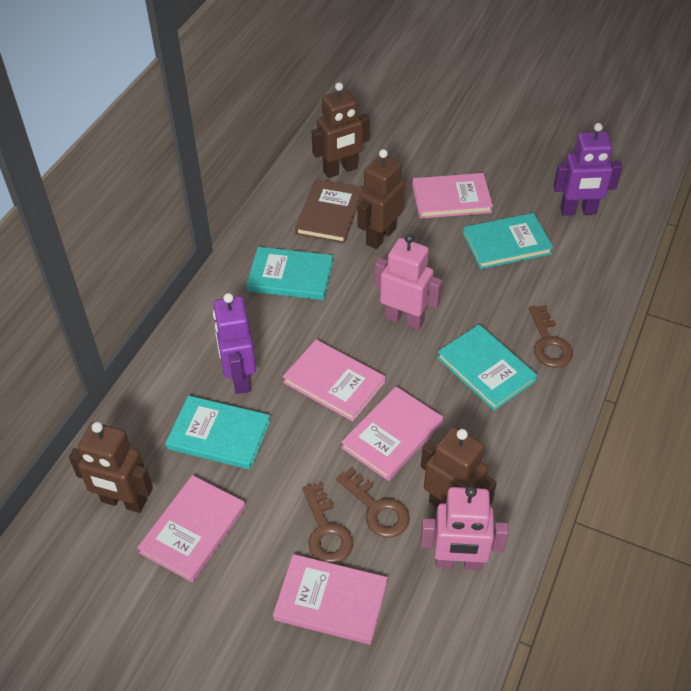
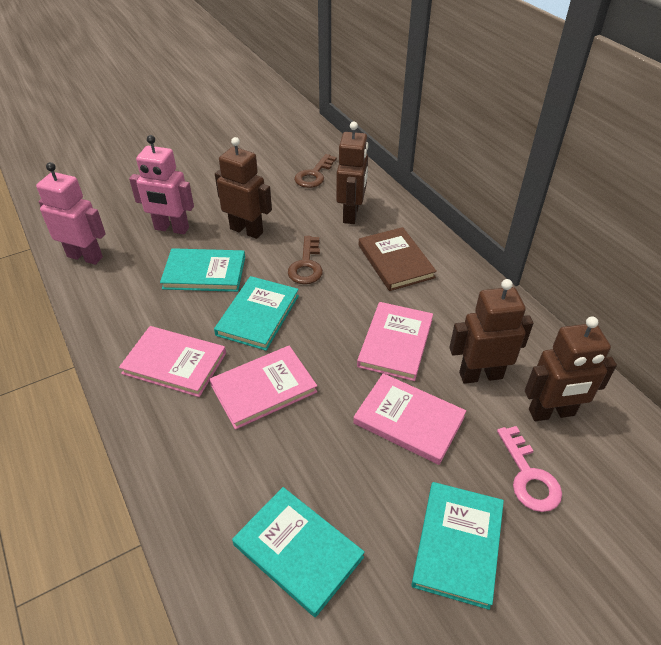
brown key: [302,483,353,564] [336,468,410,538] [529,305,573,368] = 3 -> [288,236,323,284] [294,154,337,188] = 2
pink book: [137,475,246,582] [273,554,387,645] [283,340,385,422] [341,386,443,481] [412,173,493,219] = 5 -> [119,326,226,397] [210,346,317,430] [353,373,466,465] [357,302,433,381] = 4
pink key: none = 0 -> [497,426,562,512] = 1
purple robot: [213,293,256,394] [553,123,623,216] = 2 -> none = 0

